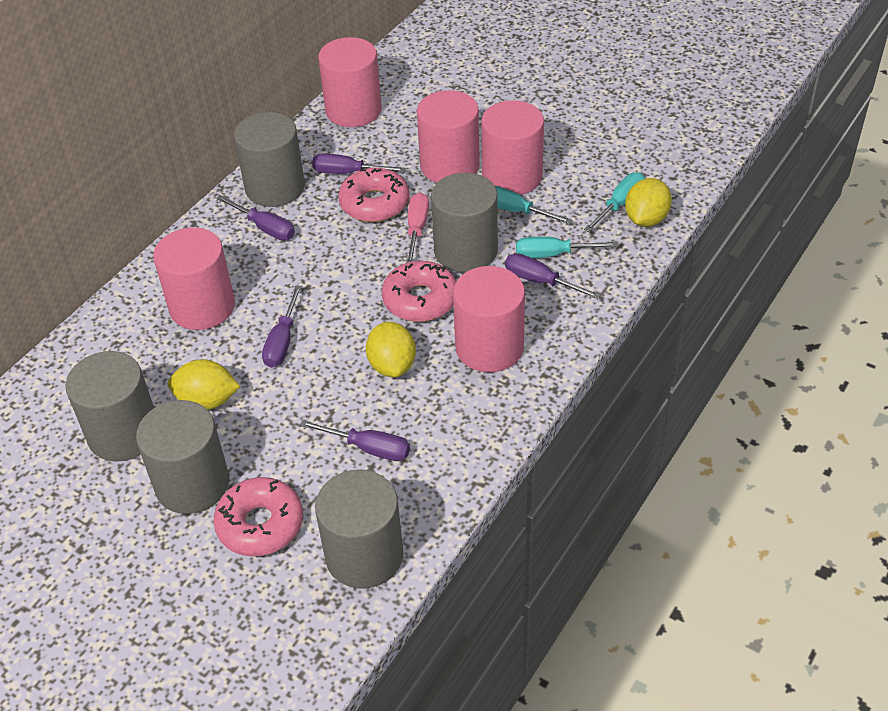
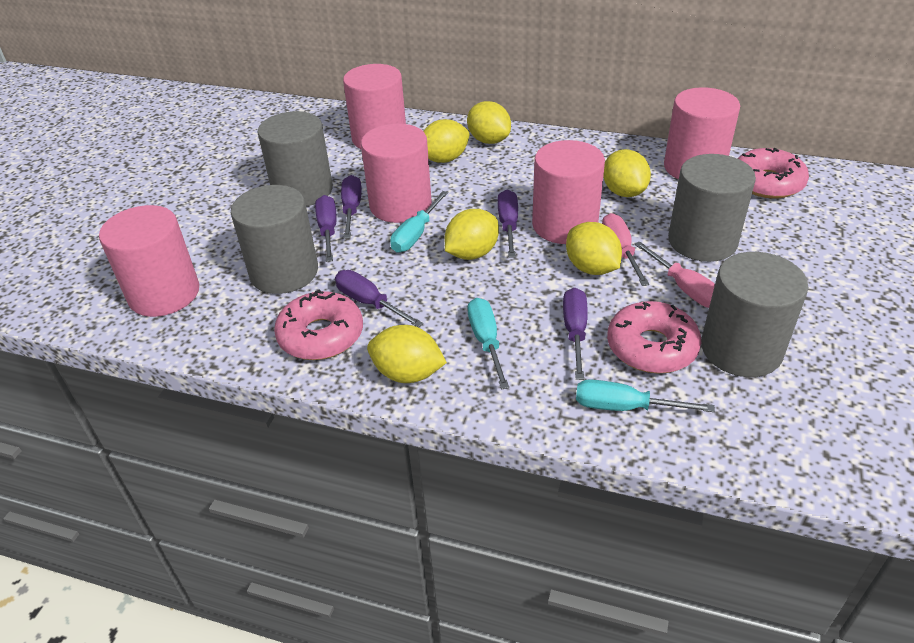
grey cylinder: [65,351,154,462] [136,400,229,514] [234,112,305,207] [315,469,404,589] [431,173,498,273] = 5 -> [231,185,318,294] [257,111,333,206] [668,154,756,262] [701,252,808,377] = 4
pink screwdriver: [406,192,429,263] = 1 -> [602,213,649,286] [634,241,715,308] = 2
yellow lemon: [168,359,240,410] [366,322,416,377] [625,178,672,227] = 3 -> [367,325,447,383] [423,119,470,163] [445,209,499,260] [467,101,511,144] [566,222,622,275] [603,149,651,197] = 6

